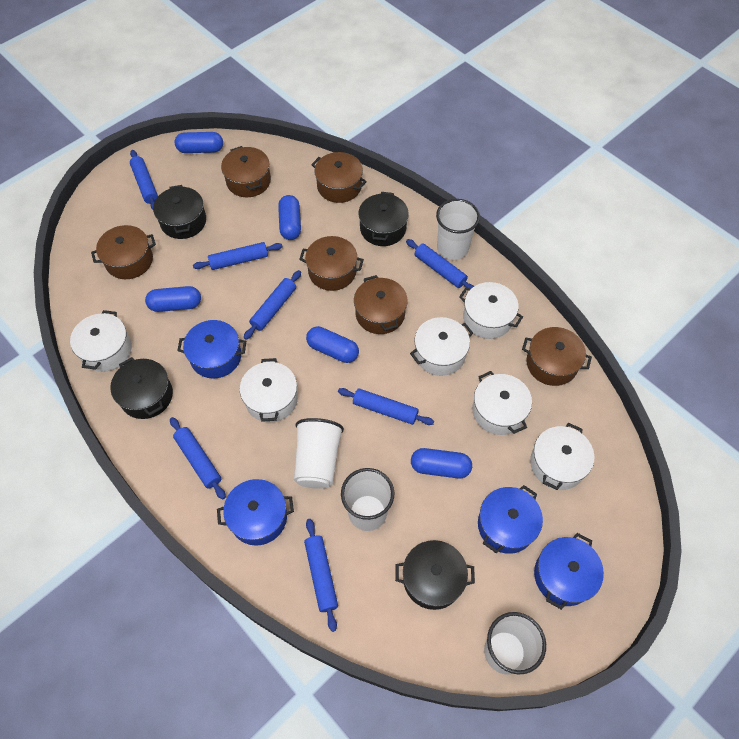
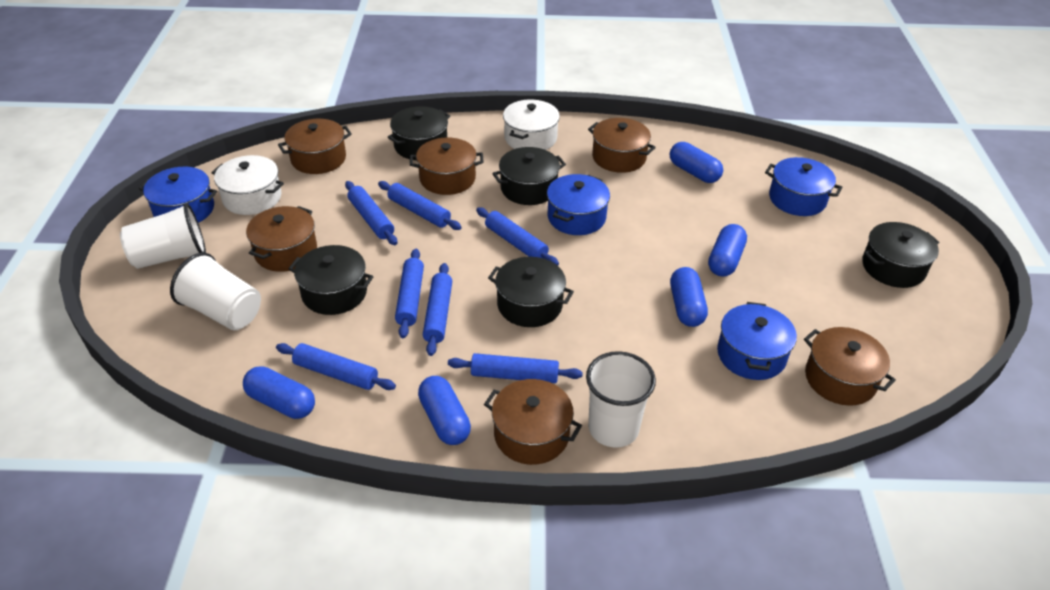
black pot: [110,357,173,419] [153,185,206,239] [358,192,409,246] [395,540,475,610] = 4 -> [288,245,374,315] [388,106,450,160] [488,257,574,327] [492,147,566,205] [862,222,939,288] = 5
white cup: [294,418,344,489] [341,468,394,531] [436,199,480,260] [484,612,546,675] = 4 -> [120,203,206,269] [170,253,261,330] [586,351,656,448] = 3
white pot: [70,310,132,372] [240,358,298,422] [410,317,473,376] [459,282,523,339] [472,371,532,435] [530,423,594,490] = 6 -> [211,155,284,215] [503,100,560,150] = 2

